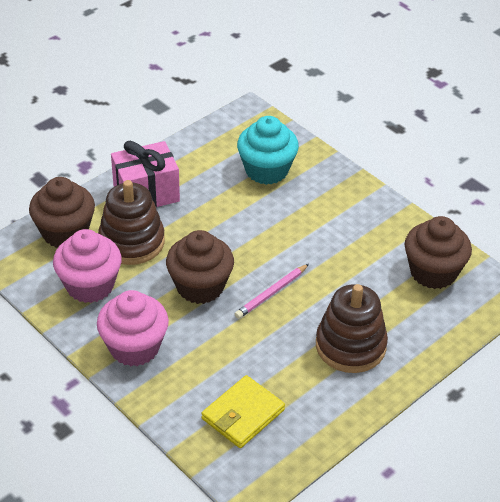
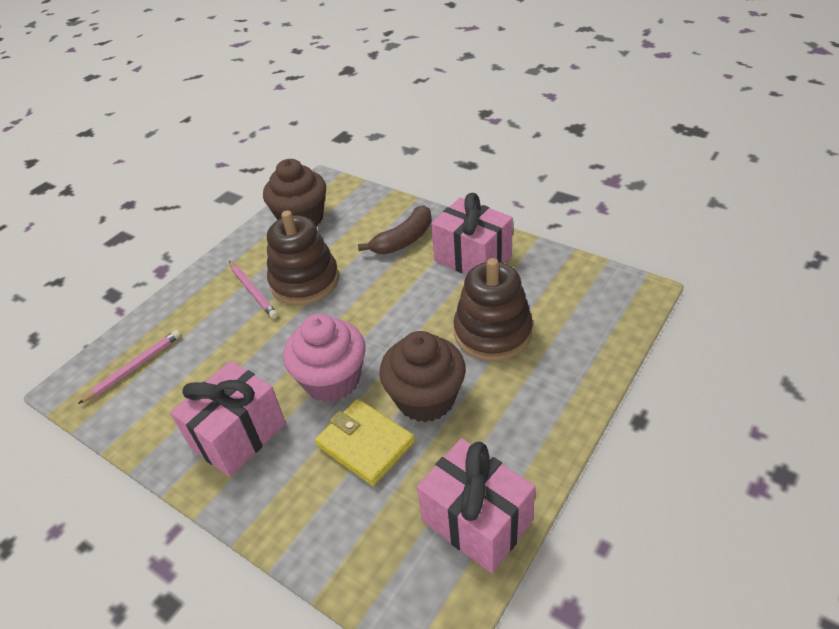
brown banana: none = 0 -> [358,205,432,254] = 1
brown cupcake: [29,177,95,248] [166,230,234,304] [404,216,472,289] = 3 -> [263,159,326,226] [379,331,466,422] = 2
pink cupcake: [53,229,122,303] [97,290,169,366] = 2 -> [283,314,366,402] = 1
pink gift: [111,141,180,207] = 1 -> [170,361,286,477] [417,438,535,573] [431,193,513,275] = 3
pink pencil: [235,264,309,319] = 1 -> [78,330,181,404] [229,261,278,319] = 2
turquoise cupcake: [237,116,299,185] = 1 -> none = 0

